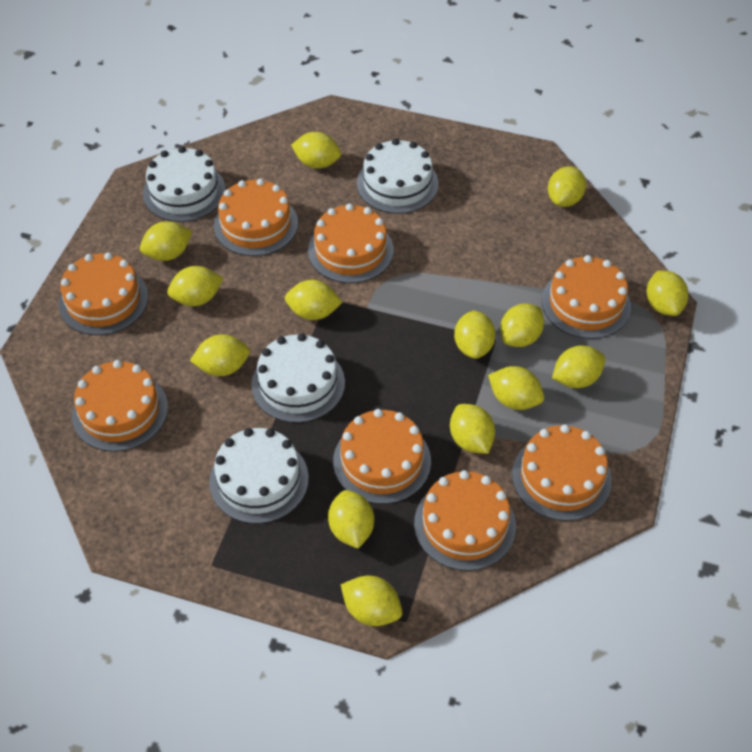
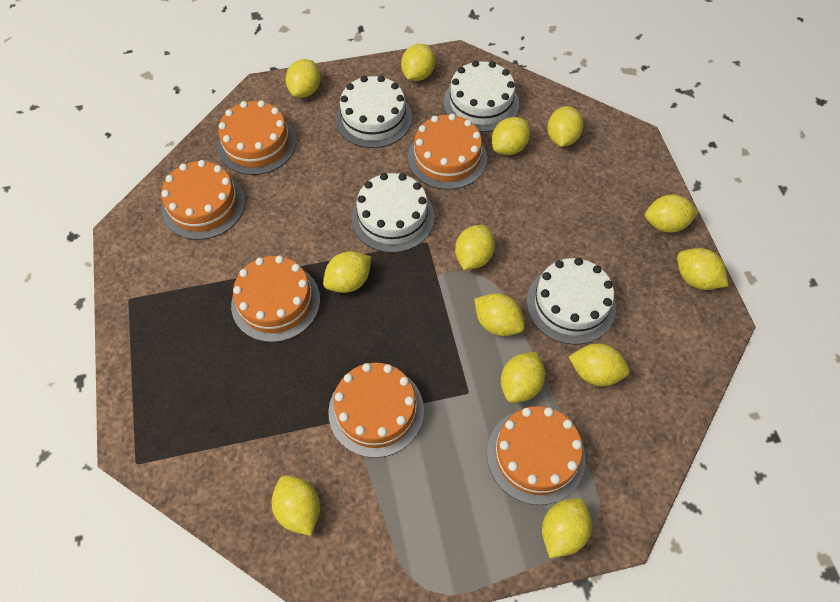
orange cake: [59,252,148,335] [72,360,168,452] [214,178,298,256] [308,203,394,283] [333,409,431,504] [414,470,516,571] [512,424,612,521] [542,255,631,339] = 8 -> [161,160,245,240] [217,100,296,175] [231,256,320,342] [328,363,424,458] [408,114,487,190] [487,406,586,505] = 6
yellow lemon: [140,221,193,261] [167,266,223,306] [190,334,250,376] [285,280,343,320] [291,132,341,169] [328,490,374,549] [341,576,402,626] [450,404,495,454] [454,310,496,359] [488,366,544,410] [500,304,544,347] [548,166,586,207] [552,346,605,388] [647,271,689,316] = 14 -> [272,475,320,536] [286,59,321,98] [323,251,371,293] [401,44,435,81] [455,225,495,270] [474,293,525,336] [492,117,530,155] [501,352,545,403] [542,498,592,558] [547,106,583,147] [569,343,630,386] [645,194,699,233] [677,248,728,290] = 13

